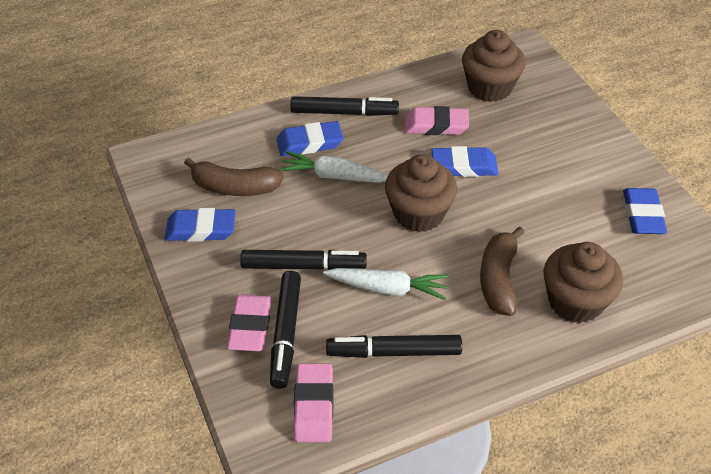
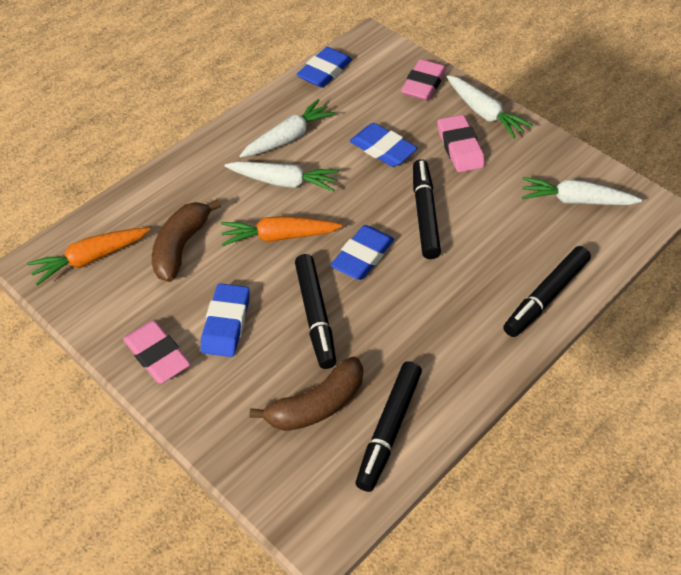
brown cupcake: [385,154,457,232] [462,30,526,102] [544,242,623,323] = 3 -> none = 0
orange carrot: none = 0 -> [27,228,150,285] [221,216,343,246] = 2
white carrot: [279,151,388,183] [323,268,449,300] = 2 -> [225,161,339,192] [240,99,336,158] [447,75,533,139] [522,177,642,205] = 4

